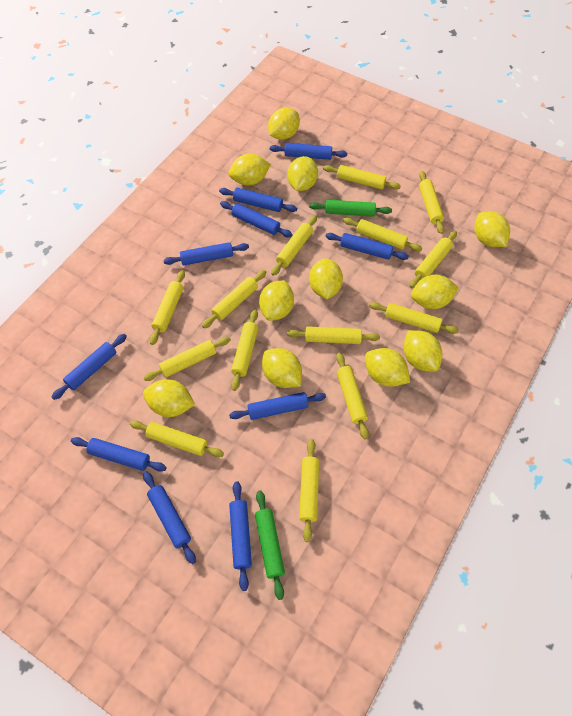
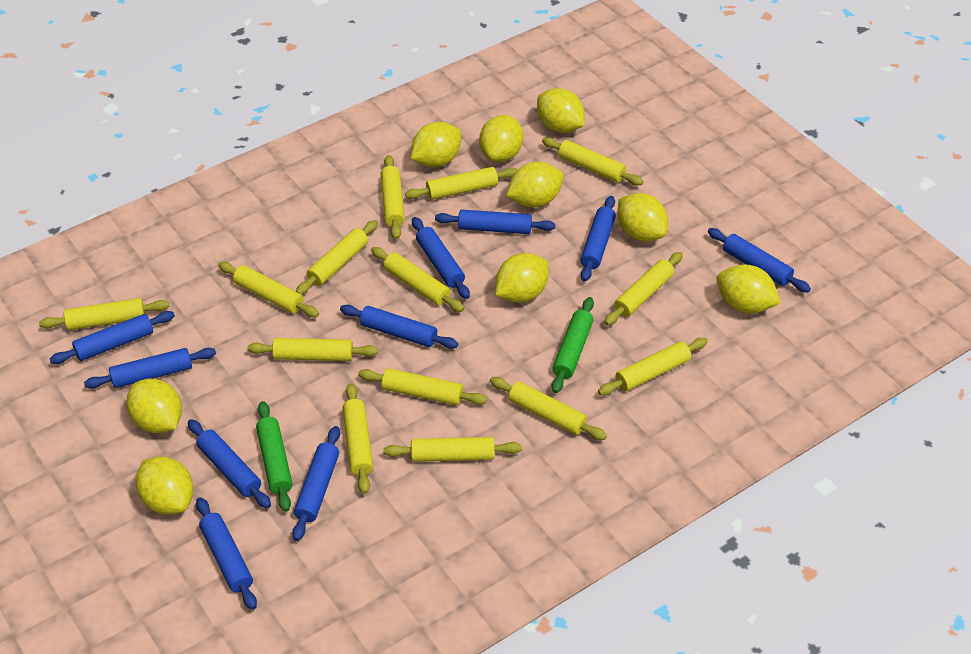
yellow lemon: [143,379,195,417] [228,154,271,186] [259,280,294,321] [262,348,302,388] [268,108,300,140] [287,156,318,191] [309,258,343,299] [365,348,410,387] [403,330,442,372] [411,275,459,309] [474,211,510,247] = 11 -> [126,379,182,433] [135,457,193,515] [411,122,461,167] [479,115,523,162] [495,253,549,303] [506,162,564,207] [537,88,584,133] [617,193,668,242] [716,265,781,314] = 9

